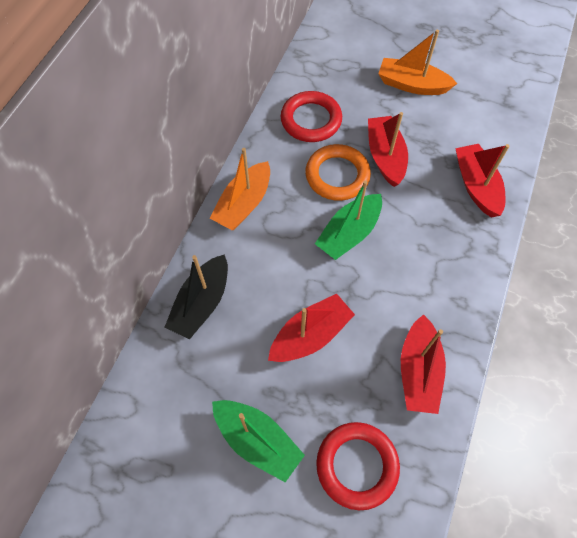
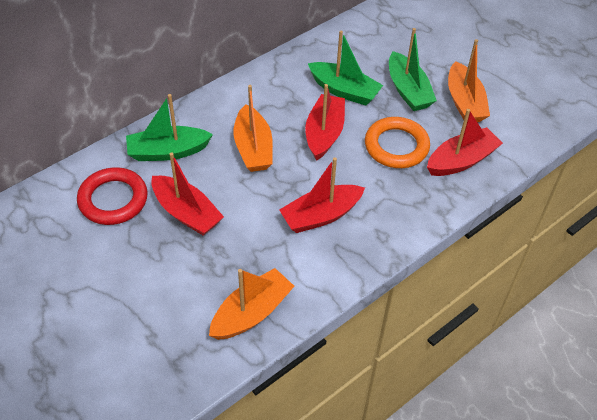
black boat: [165,254,228,340] = 1 -> none = 0
green boat: [212,400,305,482] [315,180,382,260] = 2 -> [126,94,213,161] [308,31,383,106] [389,28,437,111] = 3
orange boat: [210,148,270,230] [378,30,457,95] = 2 -> [209,268,294,340] [233,85,273,172] [448,39,490,122] = 3
red ring: [281,91,342,142] [316,422,400,510] = 2 -> [77,167,148,225] = 1

